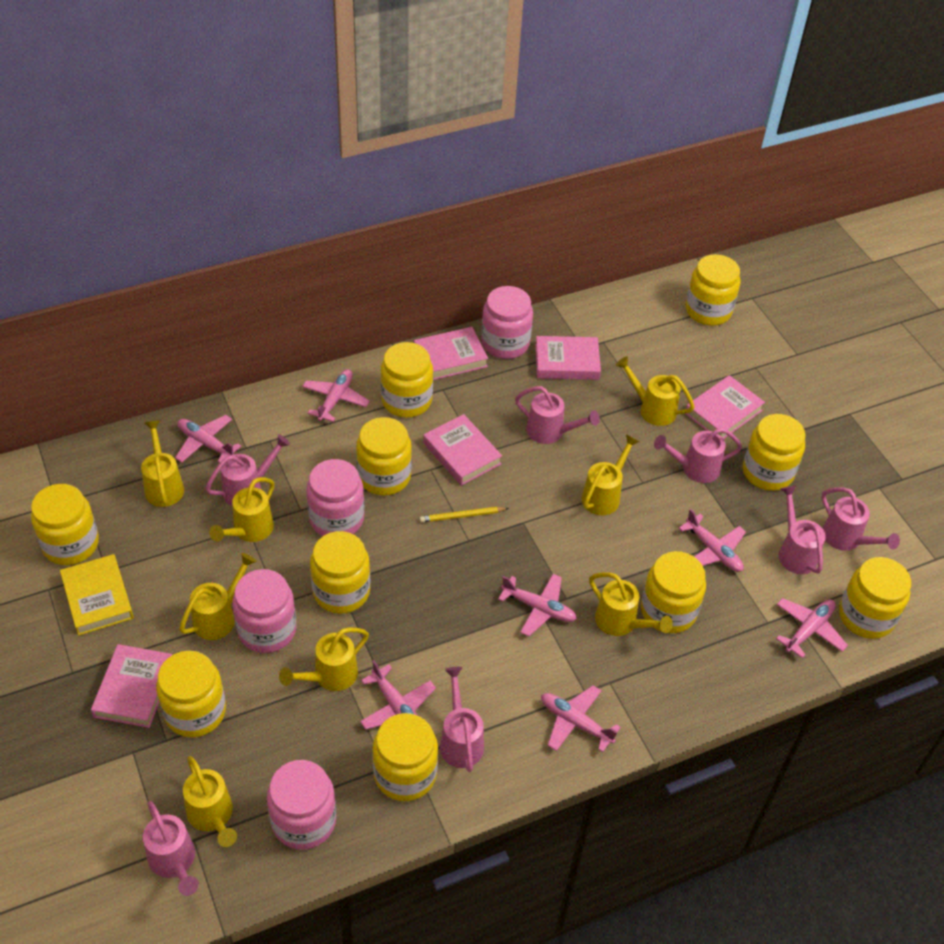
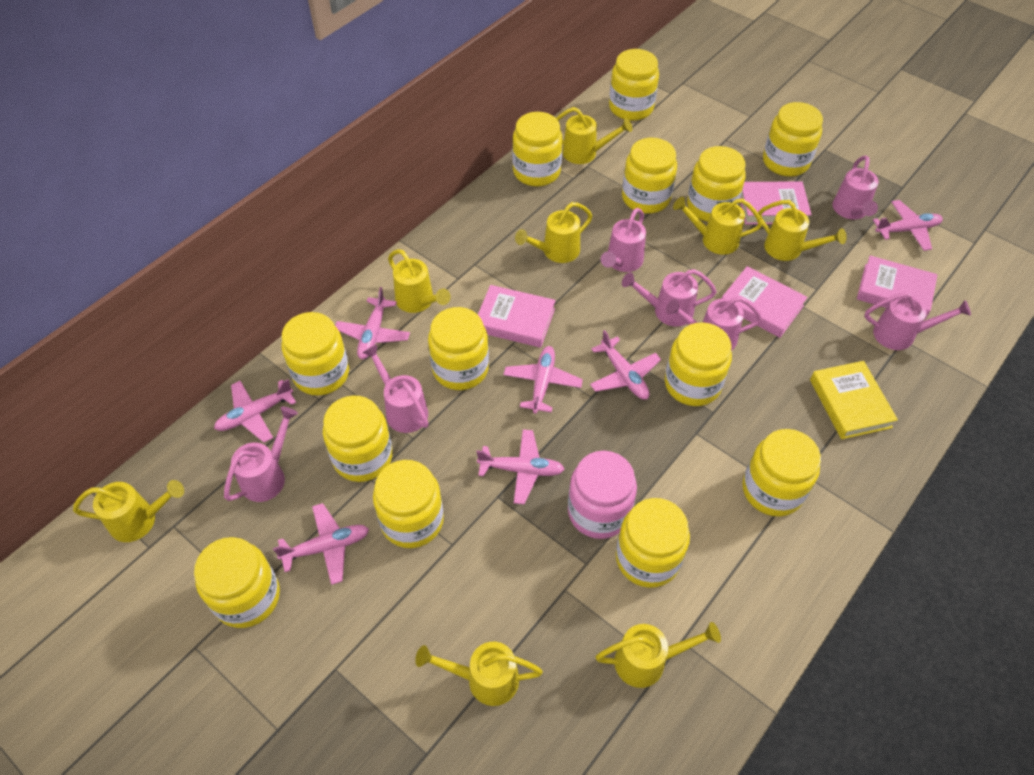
pink book: [91,644,172,728] [414,327,488,380] [423,414,502,486] [535,336,601,380] [685,375,765,439] = 5 -> [478,285,556,348] [722,266,807,338] [740,181,812,224] [857,256,938,319] = 4
pink jar: [232,569,297,653] [267,760,336,850] [306,459,364,536] [481,286,533,359] = 4 -> [568,451,637,539] = 1
yellow jar: [31,484,99,565] [156,651,226,738] [310,531,370,614] [356,417,412,495] [372,713,438,801] [380,342,433,418] [641,551,706,633] [685,254,741,325] [743,414,806,491] [839,557,911,639] = 10 -> [194,537,280,628] [282,312,349,396] [323,396,393,482] [373,460,444,548] [428,307,489,390] [512,112,563,186] [609,49,659,121] [616,498,690,588] [622,138,677,214] [665,322,732,406] [687,146,746,222] [742,429,821,517] [763,102,823,177] = 13
yellow pencil: [419,507,509,523] = 1 -> none = 0

